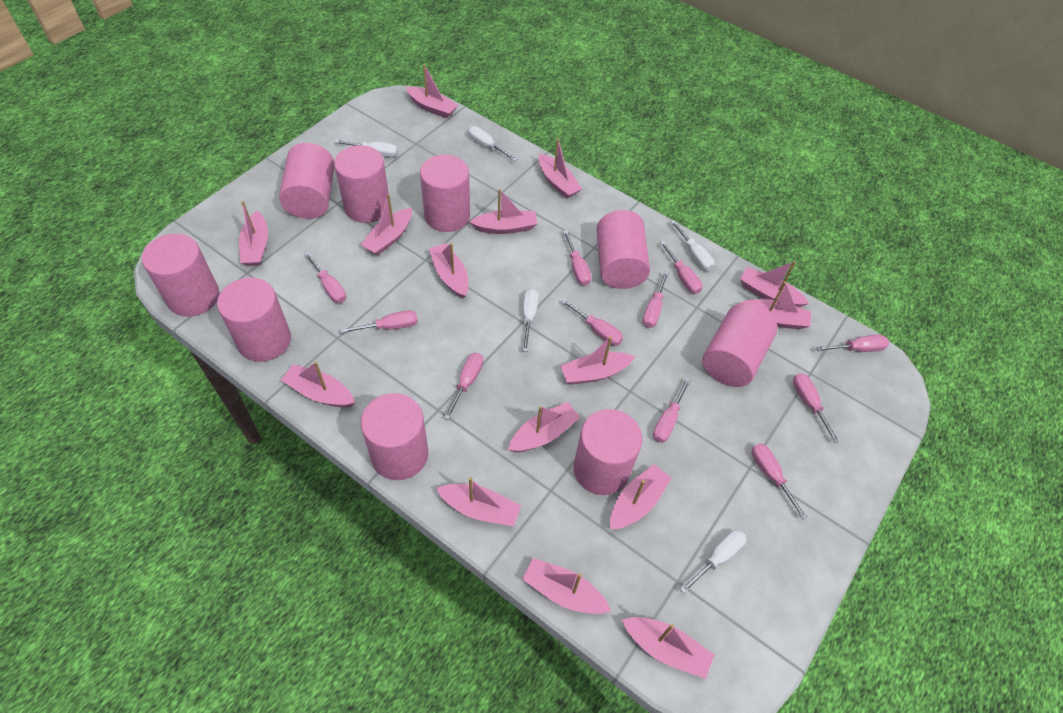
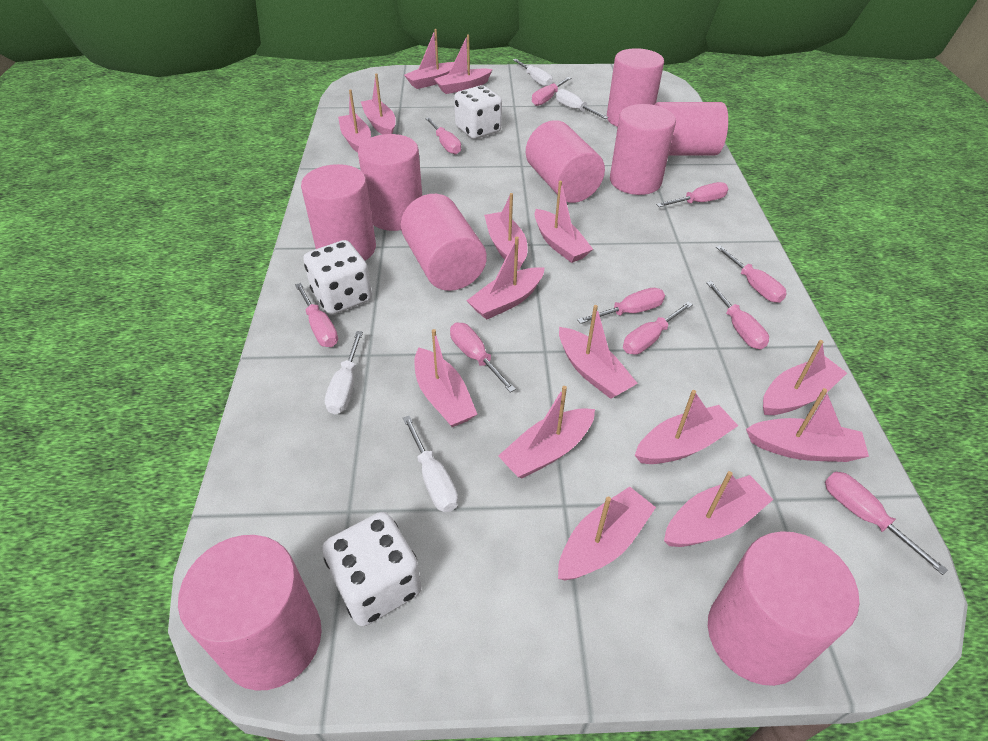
pink screwdriver: [305,252,346,303] [340,310,418,333] [444,353,483,420] [561,299,623,346] [563,230,591,286] [643,271,669,328] [653,378,691,443] [660,241,703,294] [752,443,807,519] [793,373,839,443] [816,335,889,352] = 11 -> [295,283,338,347] [425,117,461,155] [450,323,516,393] [532,77,571,106] [577,288,665,324] [623,302,693,355] [656,182,728,207] [706,281,769,349] [716,245,787,303] [825,472,948,575] = 10
white dice: none = 0 -> [303,240,372,315] [322,512,422,626] [454,85,502,139] = 3
white screwdriver: [335,140,398,157] [468,126,517,161] [522,289,539,352] [671,220,714,271] [680,530,746,594] = 5 -> [325,331,363,414] [403,415,458,512] [513,59,552,87] [556,89,608,119] = 4

